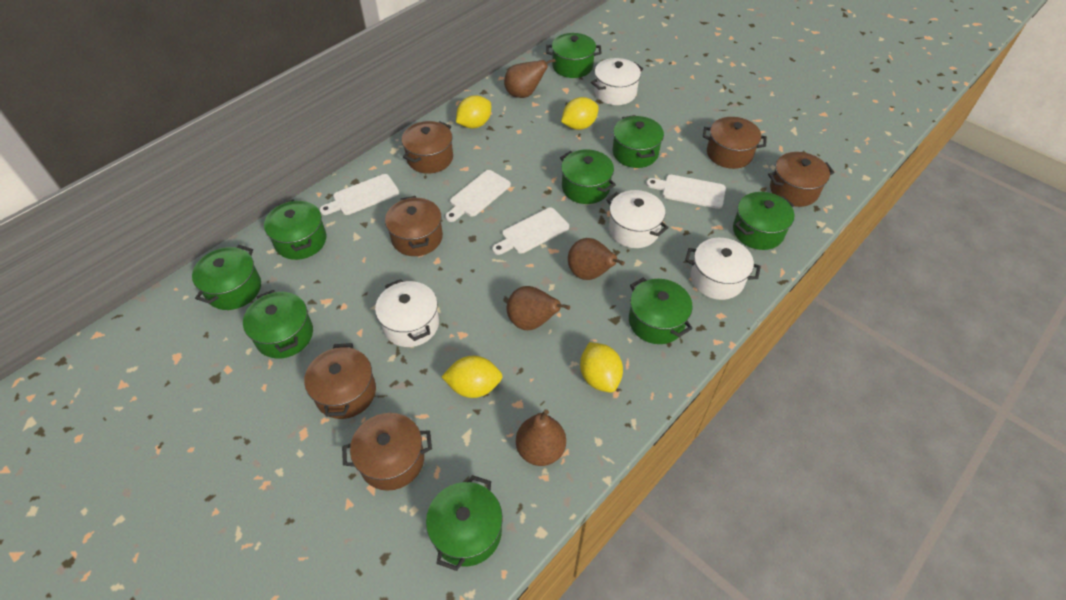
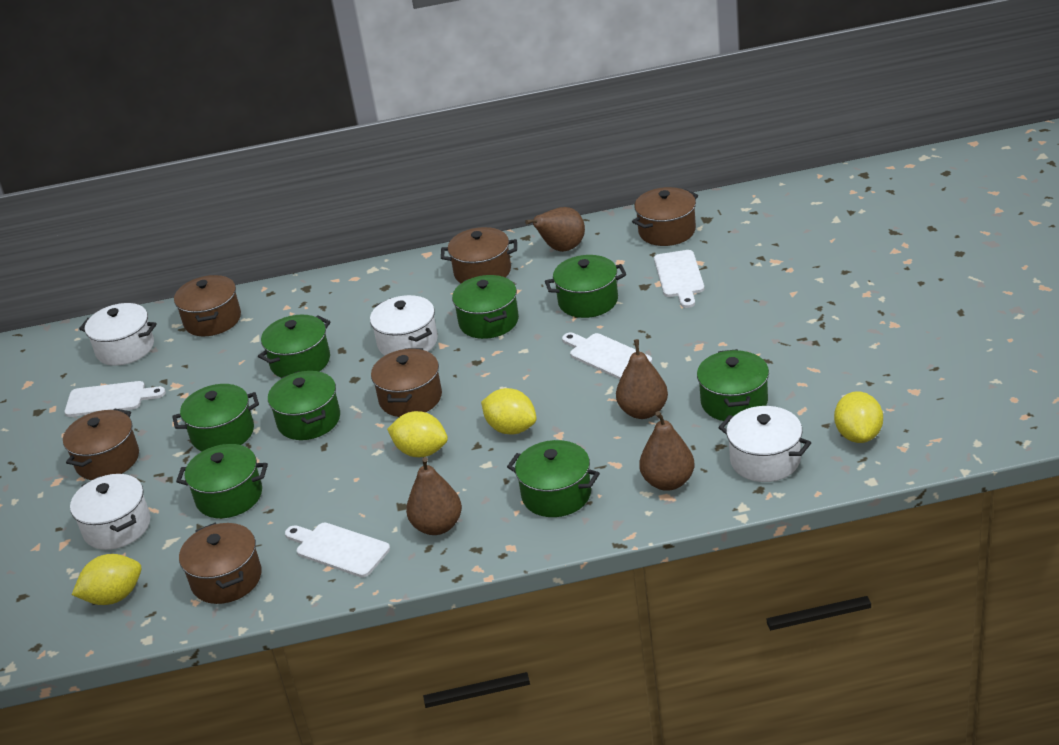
green pot: [192,245,261,310] [243,290,313,359] [264,199,326,260] [426,475,503,571] [546,33,601,78] [560,149,616,204] [613,115,664,168] [629,278,693,344] [733,192,795,250] = 9 -> [172,384,259,451] [176,444,268,518] [258,315,331,378] [268,371,340,440] [452,275,519,339] [507,440,600,517] [545,255,626,318] [697,349,769,421] = 8

